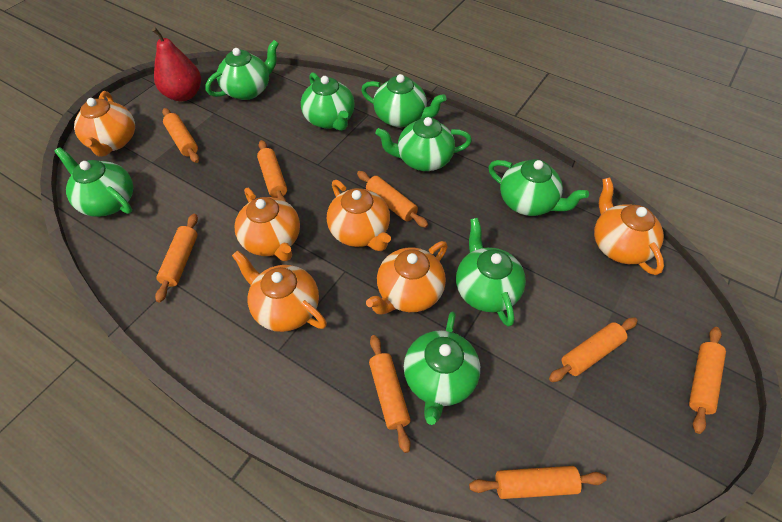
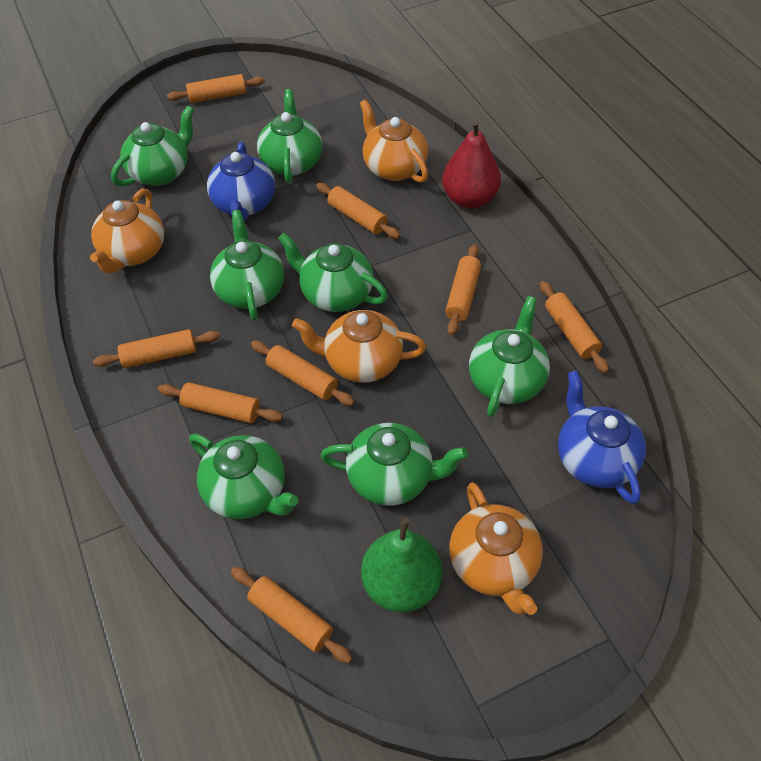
blue teapot: none = 0 -> [207,142,275,221] [558,370,646,504] = 2
green pear: none = 0 -> [361,517,442,612] = 1
green teapot: [54,147,133,217] [205,40,279,100] [301,72,355,131] [361,74,446,127] [375,117,472,171] [404,312,480,425] [456,218,526,327] [488,159,589,216] = 8 -> [111,106,194,187] [189,434,298,519] [210,210,284,320] [257,89,322,183] [278,232,388,312] [320,423,468,506] [469,296,550,417] = 7
orange teapot: [74,91,135,157] [232,250,327,332] [234,188,300,261] [327,180,391,251] [366,241,448,314] [594,177,664,275] = 6 -> [90,188,164,274] [292,310,426,383] [360,99,428,183] [449,482,543,615] = 4

